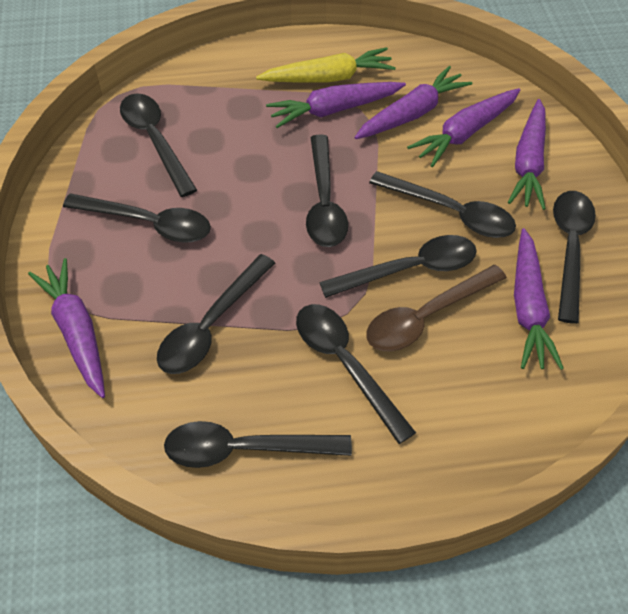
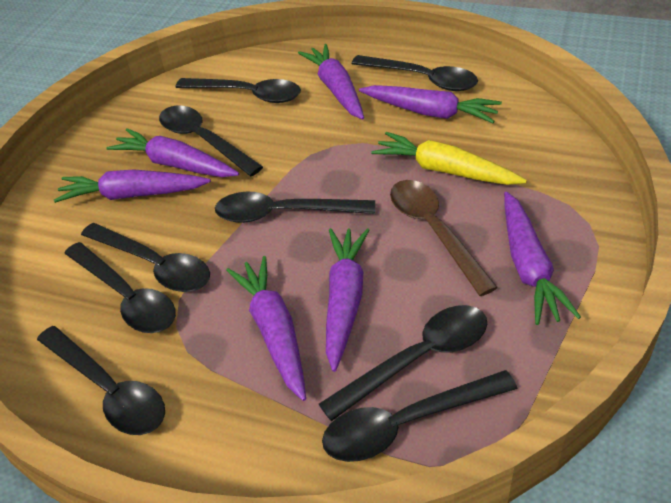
purple carrot: [28,258,105,398] [266,82,406,128] [354,66,472,139] [407,88,521,167] [508,99,546,210] [514,228,564,370] = 6 -> [54,169,211,203] [107,128,239,177] [226,256,306,401] [298,44,364,120] [326,228,369,372] [359,85,502,123] [504,192,581,325] = 7

